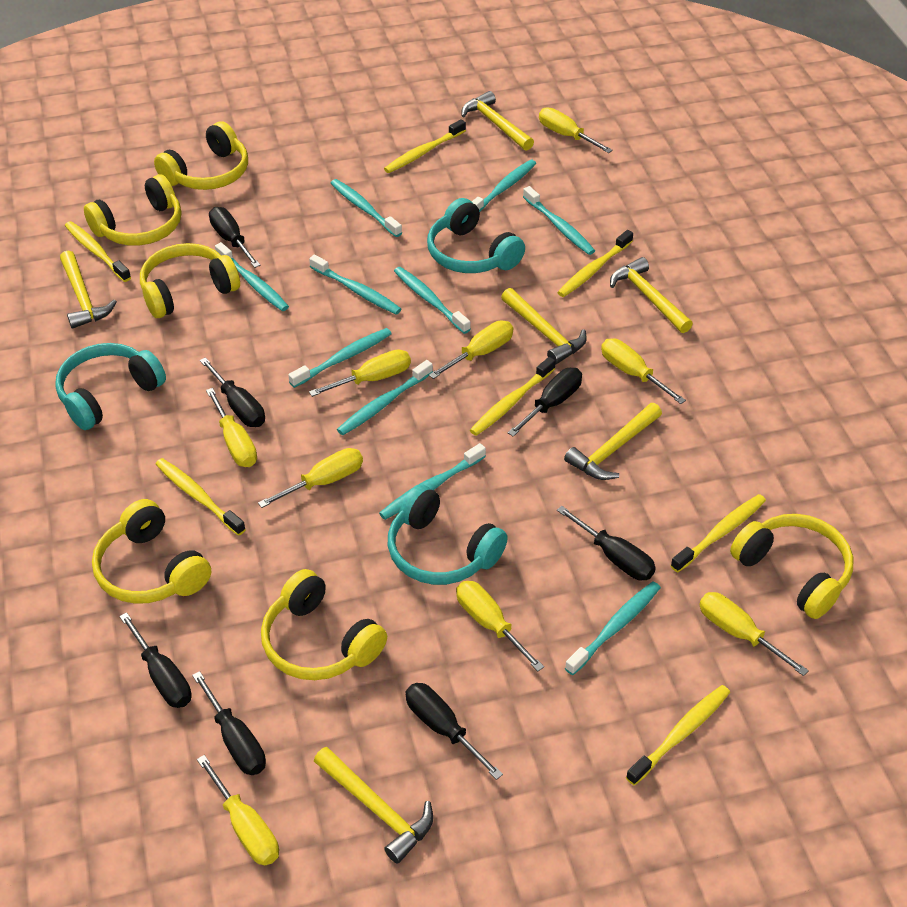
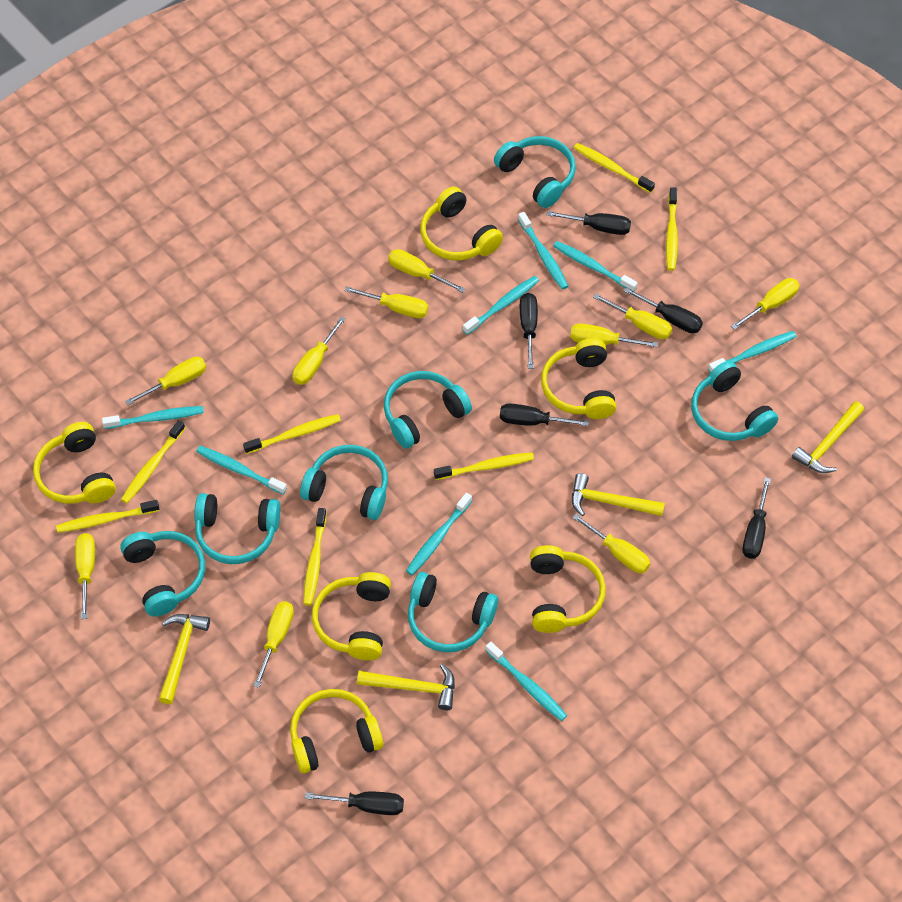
black screwdriver: [119,612,192,708] [192,671,266,775] [200,357,265,427] [209,207,261,268] [405,683,503,780] [508,368,582,437] [557,506,656,581] = 7 -> [305,792,404,815] [500,403,589,426] [520,293,538,369] [547,211,631,235] [624,287,703,333] [743,477,771,559] = 6
turquoise headphones: [55,343,166,430] [388,484,508,585] [427,198,525,273] = 3 -> [120,531,205,617] [194,493,280,564] [300,445,388,520] [384,371,472,449] [408,572,498,652] [494,136,576,208] [691,361,778,441] = 7
turquoise toothbrush: [215,242,289,311] [288,328,392,388] [309,254,401,315] [331,179,402,237] [337,360,433,435] [379,443,486,520] [394,267,471,334] [472,160,536,212] [523,186,595,255] [565,582,661,675] = 10 -> [102,406,204,429] [196,446,287,494] [406,492,472,575] [463,276,539,335] [485,641,567,721] [518,212,568,289] [553,241,638,292] [708,331,796,373] = 8
yellow hammer: [60,251,117,329] [314,747,433,864] [462,91,534,151] [501,288,587,365] [564,403,662,480] [610,257,693,333] = 6 -> [159,614,210,704] [357,664,455,710] [572,473,665,516] [792,401,864,473] = 4
yellow screwdriver: [197,755,279,865] [206,388,257,467] [258,448,363,508] [309,349,411,397] [429,321,513,379] [456,581,544,671] [539,107,613,153] [601,338,686,404] [699,592,809,676] = 9 -> [75,533,95,619] [125,357,206,405] [253,601,294,688] [293,316,346,385] [344,286,428,318] [388,249,465,293] [570,323,658,347] [572,514,650,573] [593,294,672,339] [731,278,800,330] = 10

